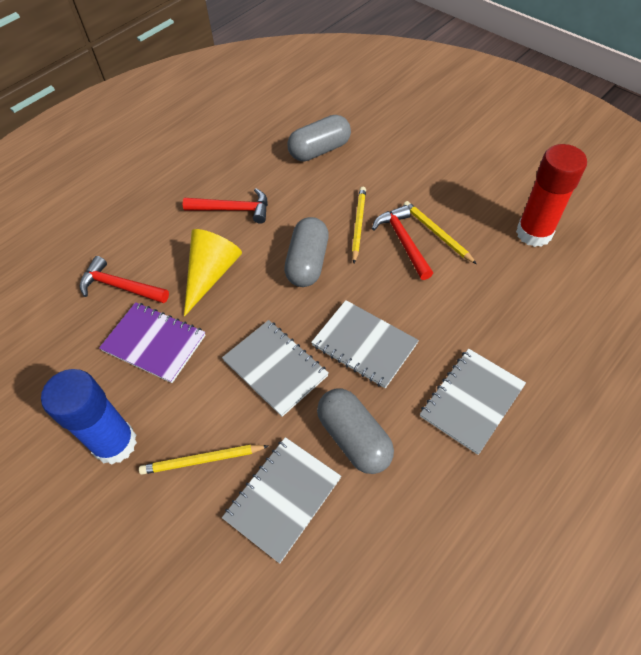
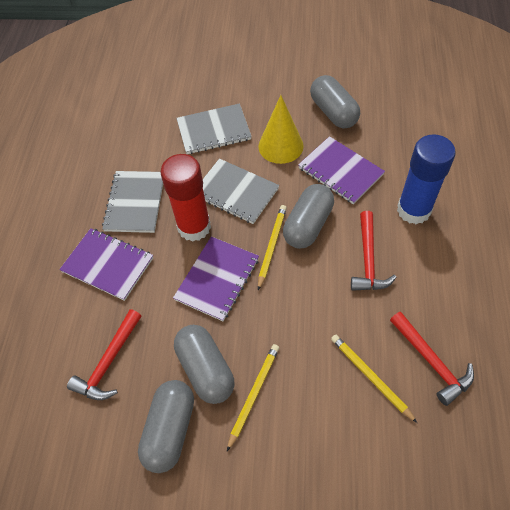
grey capsule: [284,217,329,287] [287,115,351,162] [317,388,394,474] = 3 -> [138,380,194,473] [174,325,234,404] [283,184,334,249] [310,75,360,128] = 4
grey notebook: [222,320,329,417] [222,437,341,563] [311,300,419,388] [420,348,526,455] = 4 -> [102,171,163,233] [177,103,252,154] [203,158,279,224] = 3
purple notebook: [99,302,206,383] = 1 -> [59,228,153,301] [173,236,259,321] [298,136,385,204] = 3

